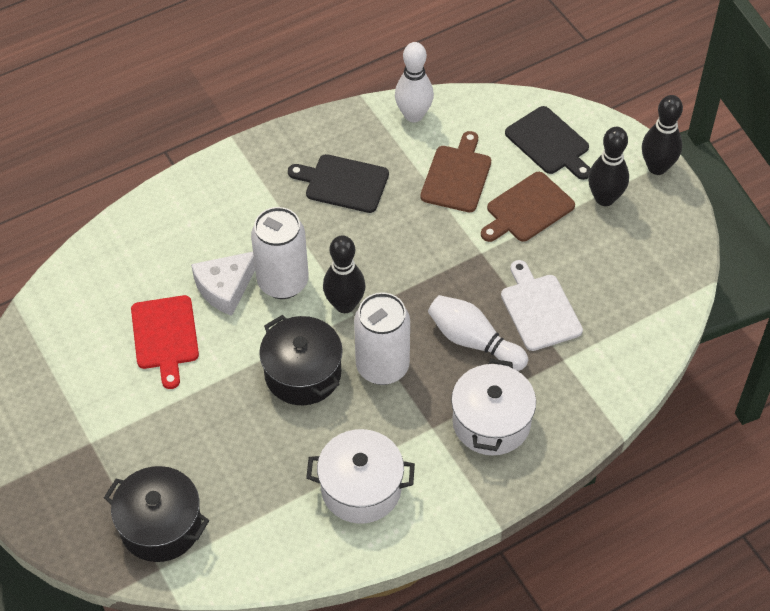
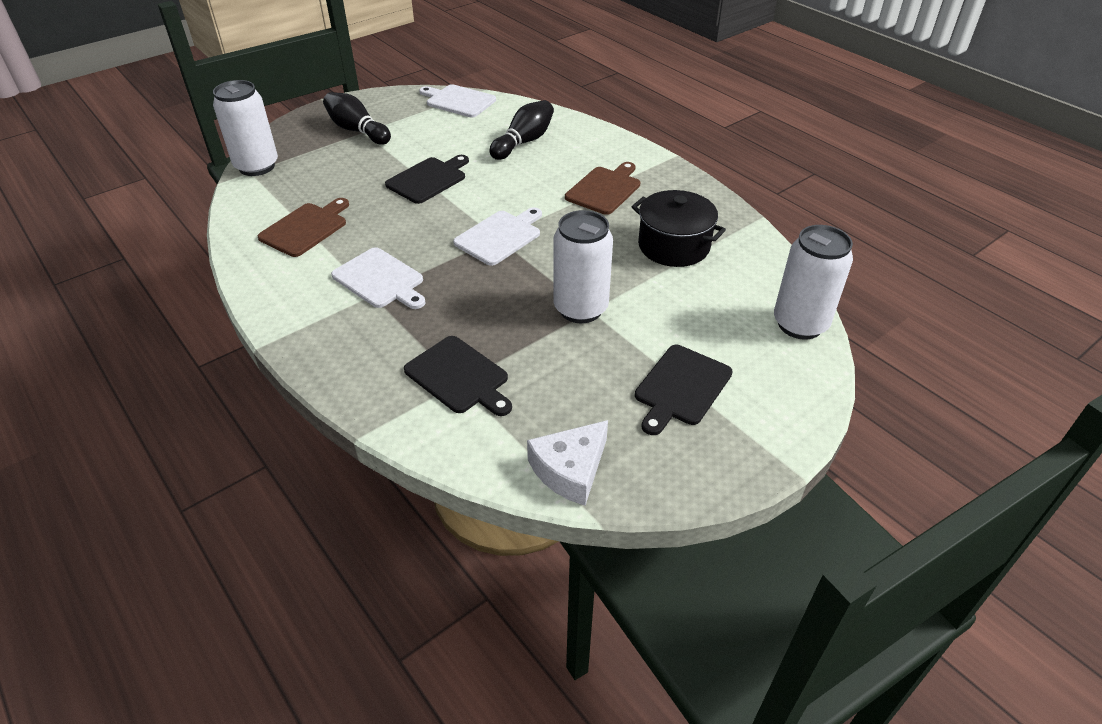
black bowling pin: [323,235,366,313] [588,127,629,206] [642,95,683,175] = 3 -> [323,92,391,145] [490,100,554,160] = 2
black cutting board: [288,154,389,213] [505,106,591,180] = 2 -> [385,155,469,204] [404,336,512,416] [635,345,733,435] = 3
black pot: [104,466,209,562] [259,315,343,405] = 2 -> [632,190,726,267] = 1
red cutting board: [131,295,199,389] = 1 -> none = 0
white bowling pin: [395,42,434,122] [428,295,528,371] = 2 -> none = 0
white can: [251,207,309,299] [354,292,410,385] = 2 -> [213,80,278,176] [553,210,613,323] [774,225,853,340] = 3
white cutting board: [501,260,583,351] = 1 -> [331,247,426,309] [419,84,496,118] [453,207,542,266] = 3
white pot: [306,429,415,524] [451,359,536,455] = 2 -> none = 0

